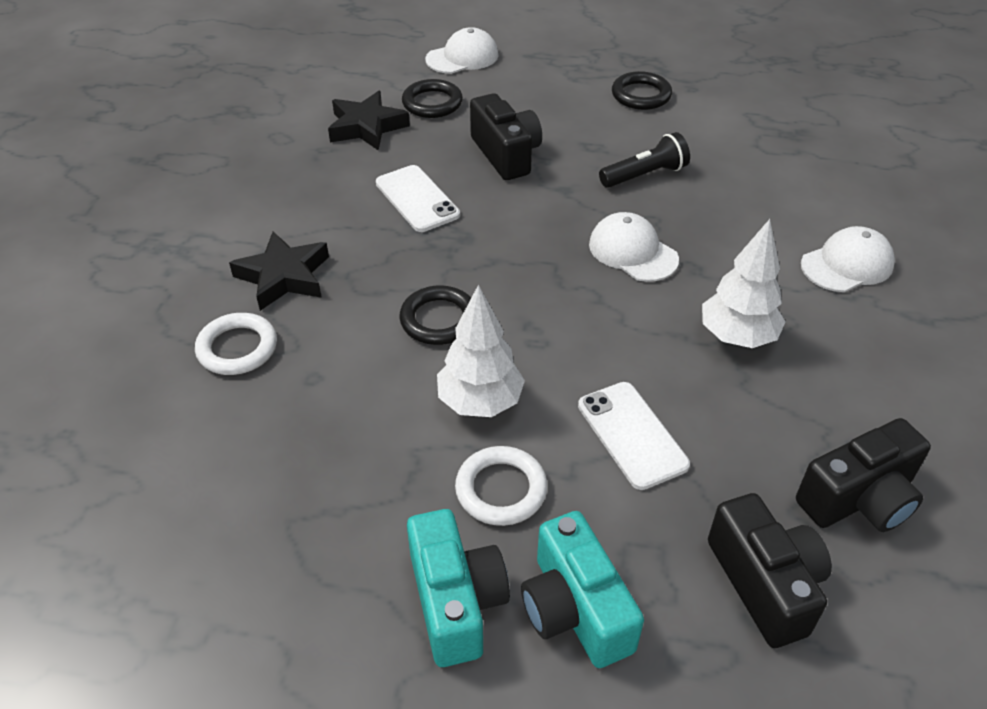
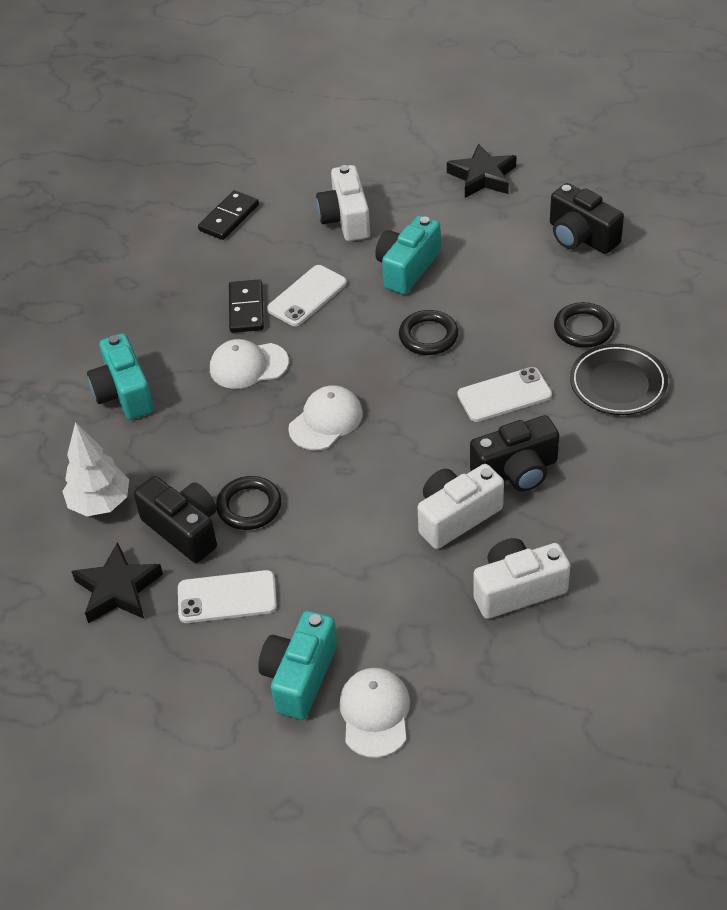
black domino: none = 0 -> [198,190,259,240] [229,279,264,333] = 2
black flashlight: [599,132,690,188] = 1 -> none = 0
black plate: none = 0 -> [570,344,668,415] = 1
turquoise camera: [407,509,510,667] [521,511,644,668] = 2 -> [87,333,154,420] [258,611,337,720] [375,216,441,295] = 3
white camera: none = 0 -> [316,165,370,241] [417,464,504,549] [473,538,570,619] = 3
white phone: [376,165,460,232] [578,382,690,490] = 2 -> [178,570,277,623] [267,265,347,326] [457,367,552,422] = 3
white ring: [195,313,277,375] [455,446,547,526] = 2 -> none = 0
white tree: [437,285,525,417] [702,219,786,348] = 2 -> [62,422,129,516] = 1

